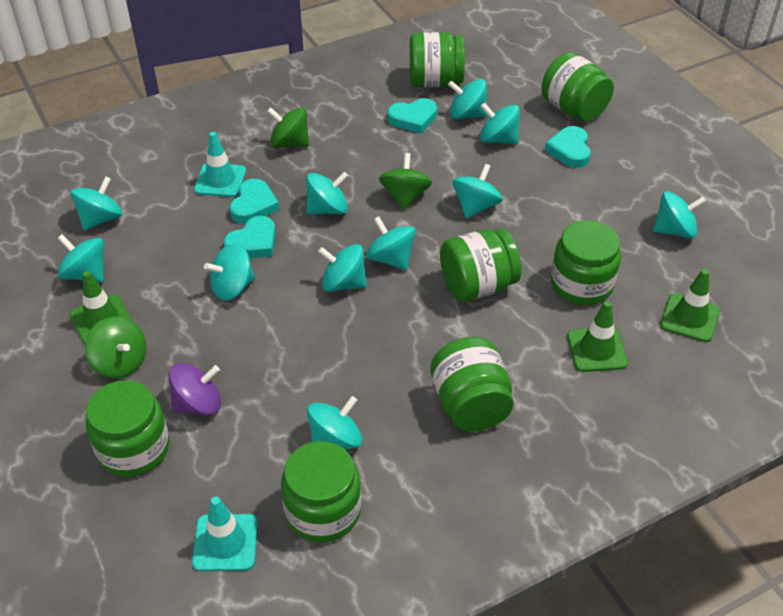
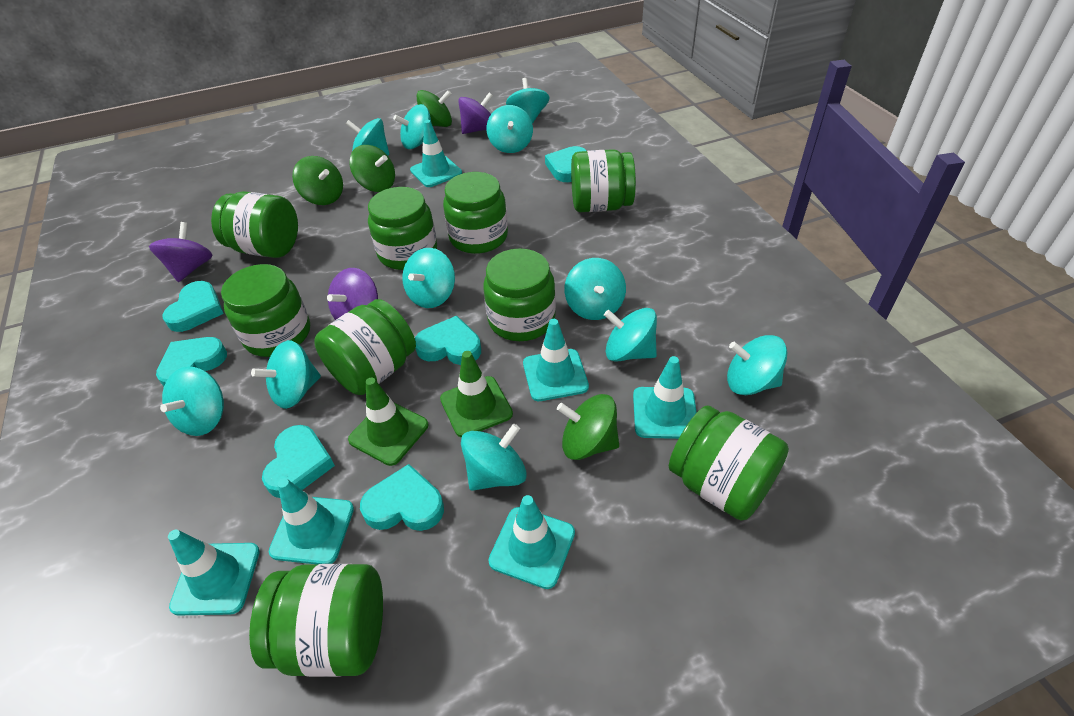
green jar: [86,380,169,477] [281,441,361,542] [410,32,465,87] [430,337,514,432] [440,229,521,302] [541,52,614,121] [551,220,621,305] = 7 -> [211,191,298,258] [221,264,310,357] [249,564,383,677] [314,299,416,395] [368,187,437,270] [443,172,508,254] [483,248,556,341] [571,149,636,212] [669,406,789,521] = 9
green spinning top: [85,317,146,379] [267,107,309,147] [379,153,432,210] = 3 -> [292,156,343,205] [349,145,395,192] [417,90,452,127] [557,394,619,460] = 4
green traffic cone: [70,271,132,344] [567,301,628,372] [660,269,720,342] = 3 -> [348,378,428,466] [440,351,513,437] = 2
purple spinning top: [169,363,221,415] = 1 -> [149,222,213,282] [327,268,378,320] [458,92,493,134] = 3
turquoise heart: [224,216,276,258] [230,179,279,224] [387,98,437,134] [545,126,591,168] = 4 -> [156,337,227,386] [162,281,224,332] [262,425,335,498] [360,464,444,531] [415,316,481,365] [545,146,587,182] = 6
turquoise traffic cone: [192,497,258,571] [194,132,246,197] = 2 -> [168,530,260,616] [269,478,354,564] [410,120,462,187] [488,495,575,589] [523,319,589,401] [633,356,697,439] = 6

